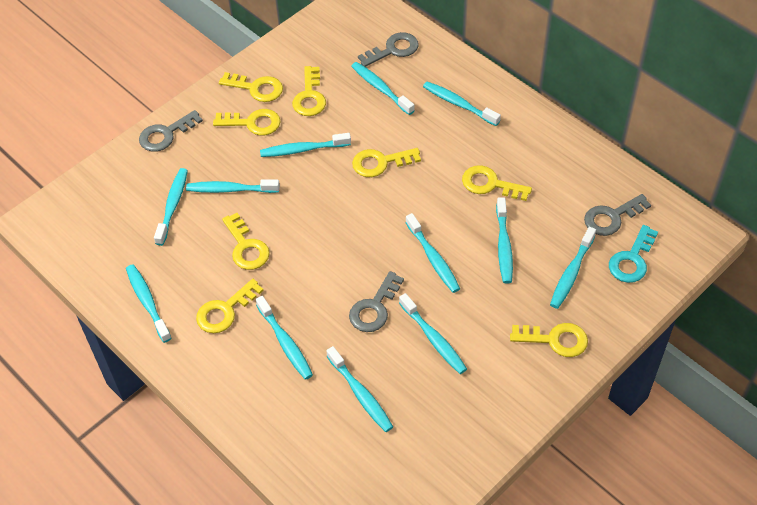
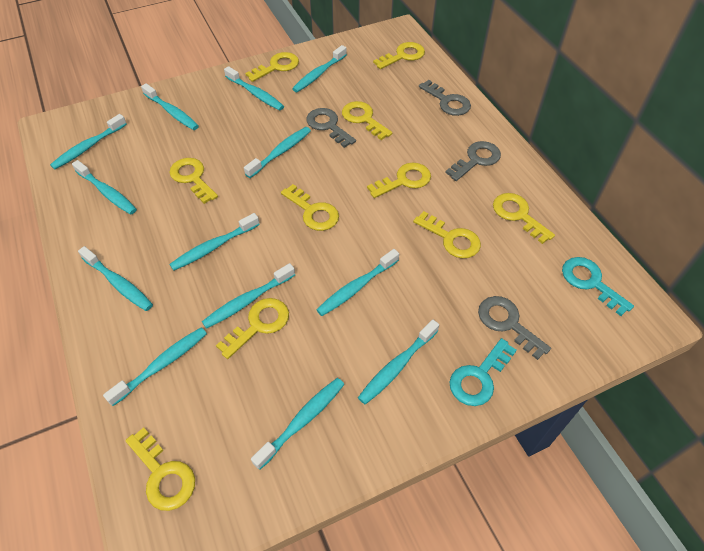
turquoise key: [609,225,658,283] = 1 -> [449,338,517,406] [562,257,634,316] = 2
turquoise toothbrush: [126,264,172,343] [154,168,188,246] [186,179,280,193] [256,296,313,380] [260,133,351,157] [326,346,393,432] [351,62,415,115] [399,293,467,374] [405,213,460,293] [423,81,501,126] [496,197,513,283] [550,227,596,309] = 12 -> [50,114,127,169] [72,160,137,215] [78,246,153,311] [103,327,207,406] [141,83,199,130] [169,213,260,271] [202,263,295,329] [224,66,284,111] [244,127,311,178] [251,378,345,470] [292,45,347,92] [316,249,399,316] [358,319,439,405] = 13
yellow key: [196,279,264,333] [213,109,281,135] [219,72,283,102] [222,213,270,270] [292,66,326,116] [352,148,421,177] [462,165,532,201] [510,323,588,357] = 8 -> [125,427,195,511] [169,158,218,204] [216,298,289,359] [245,52,299,82] [281,184,339,231] [342,101,392,140] [367,163,431,198] [373,42,425,69] [413,211,481,258] [493,193,555,244] = 10

